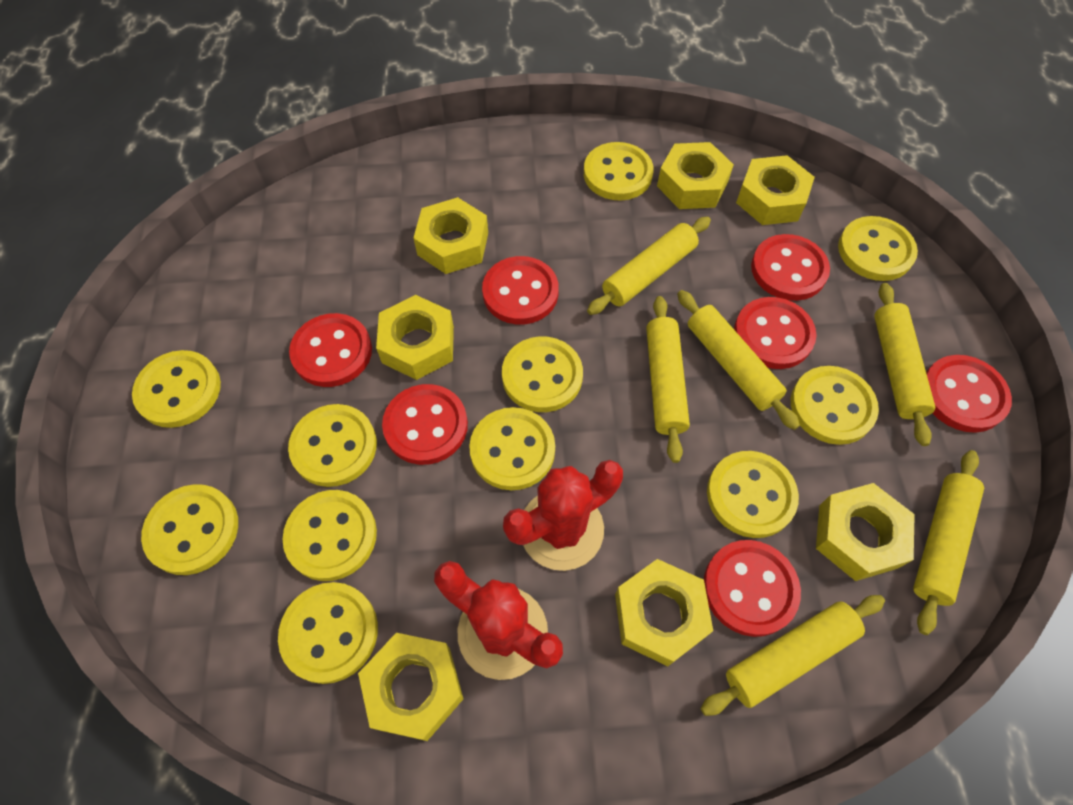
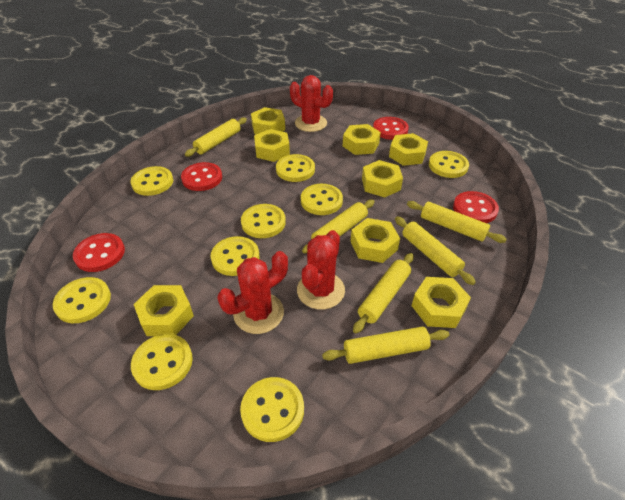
red button: [289,313,372,387] [382,384,468,465] [482,256,559,325] [704,540,801,637] [734,297,816,369] [751,234,830,301] [926,355,1012,433] = 7 -> [73,233,125,272] [181,162,222,191] [373,117,409,140] [453,191,499,223] = 4
red cactus: [434,561,563,680] [503,460,623,571] = 2 -> [218,251,288,334] [290,75,333,132] [297,230,345,309] = 3
yellow button: [132,350,221,428] [141,484,238,575] [278,582,378,684] [282,490,377,581] [288,404,377,487] [469,407,555,490] [502,336,583,412] [584,142,654,200] [707,451,799,538] [791,366,879,445] [838,216,918,281] = 11 -> [53,277,111,323] [130,166,173,196] [131,334,193,390] [211,236,259,276] [240,377,304,442] [241,204,286,238] [276,154,315,182] [301,184,343,215] [429,151,469,178] = 9
yellow nut: [358,633,463,741] [376,295,454,380] [413,197,488,274] [615,559,713,666] [657,142,734,209] [736,155,815,225] [816,483,915,581] = 7 -> [134,285,194,336] [251,107,285,134] [254,129,290,162] [343,124,381,155] [350,218,400,263] [362,160,403,198] [389,133,428,166] [412,277,471,328] = 8

